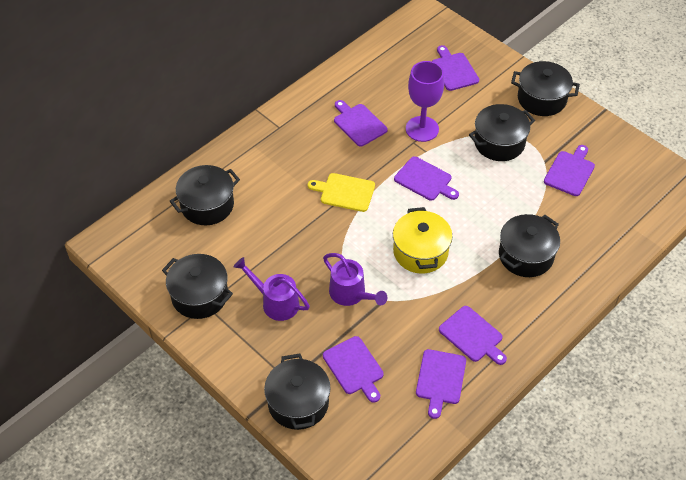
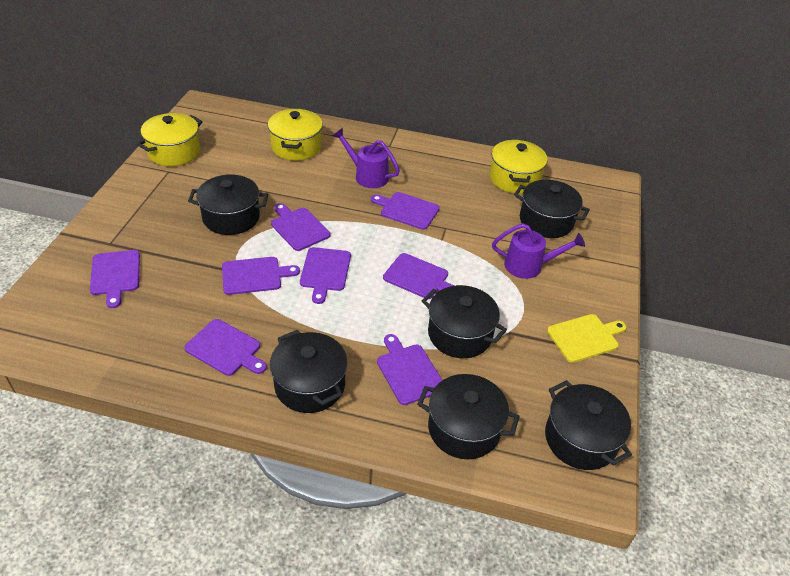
purple cutting board: [323,336,384,403] [334,100,388,147] [394,156,459,201] [416,349,466,419] [432,45,479,91] [439,306,507,365] [544,145,595,196] = 7 -> [90,250,140,308] [184,319,267,376] [222,257,300,295] [271,203,331,251] [300,247,351,304] [371,192,440,230] [377,334,442,405] [383,253,455,299] = 8
purple goblet: [406,61,444,142] = 1 -> none = 0
yellow pot: [393,207,452,274] = 1 -> [137,113,203,166] [268,108,323,161] [490,139,547,194] = 3

